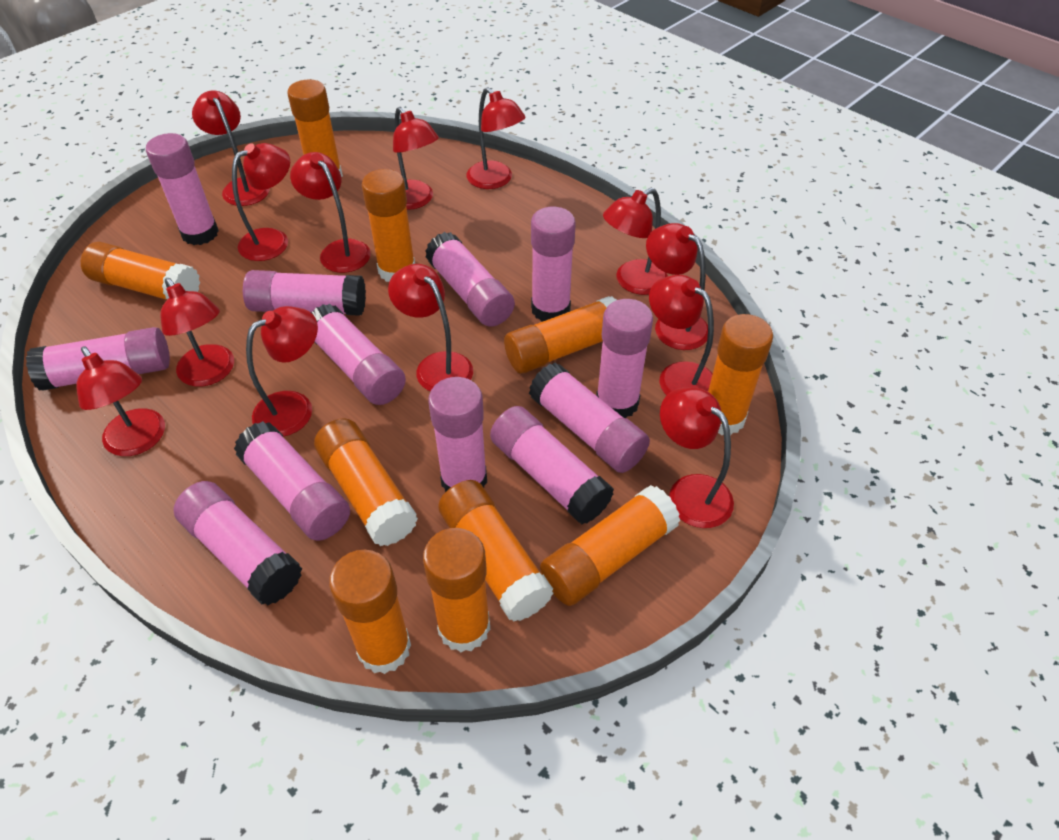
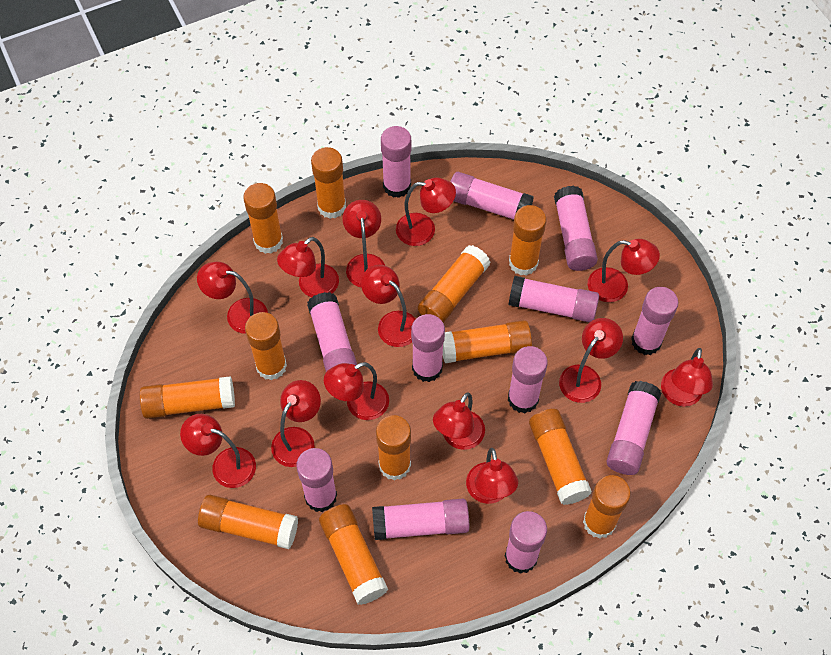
orange glue stick: [81,242,200,300] [287,79,343,177] [314,418,418,546] [329,550,411,674] [362,169,415,282] [423,528,490,652] [438,480,554,622] [504,296,617,374] [540,485,680,606] [708,314,773,435] = 10 -> [139,376,235,419] [198,495,298,549] [243,183,283,254] [245,312,287,380] [311,147,346,219] [319,504,388,605] [376,415,411,481] [418,245,490,323] [443,320,532,363] [509,205,546,276] [529,409,592,505] [583,475,631,539] = 12

